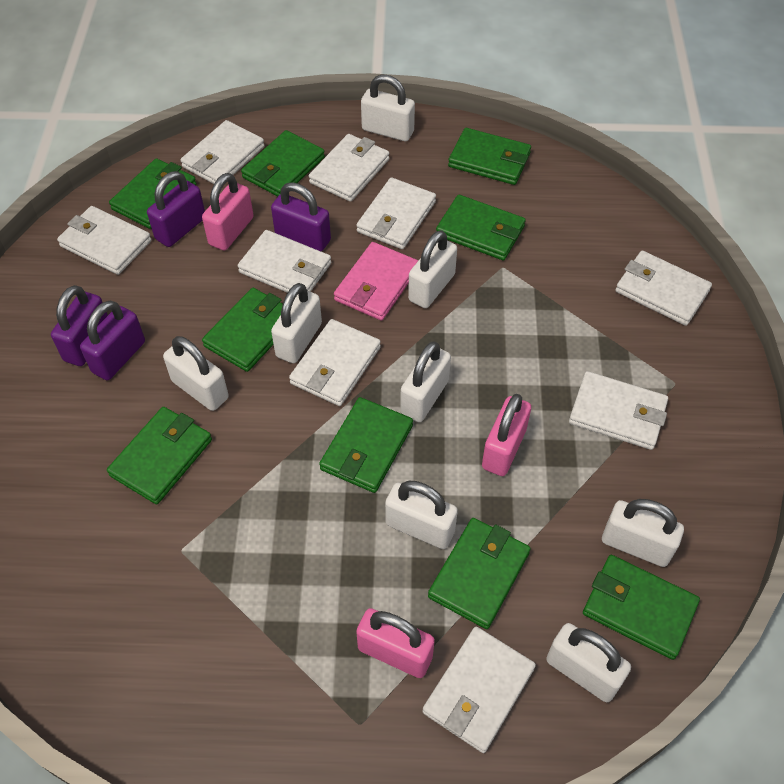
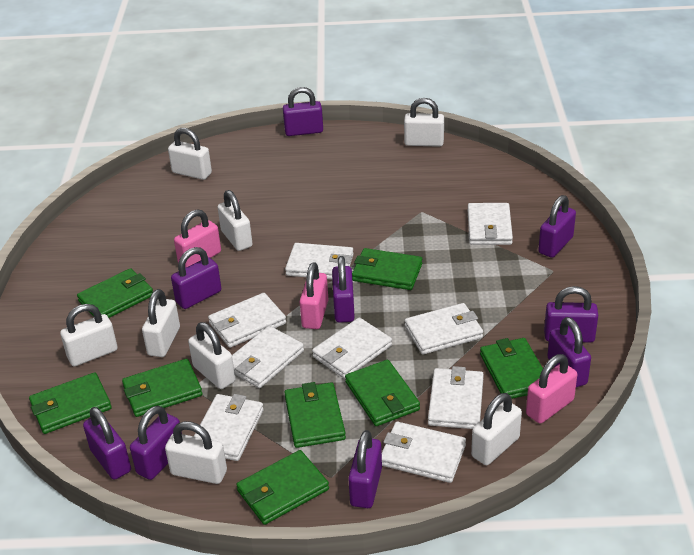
green wallet: [107,407,212,505] [109,159,197,229] [202,288,283,372] [241,130,325,197] [319,397,413,493] [428,518,531,629] [436,195,526,260] [448,128,531,185] [583,555,700,660] = 9 -> [29,372,112,434] [77,268,153,318] [122,359,203,417] [236,450,329,525] [284,382,346,448] [345,360,420,426] [352,248,422,290] [480,338,543,399] = 8
pink wallet: [334,242,418,321] = 1 -> none = 0
purple padlock: [51,285,108,366] [80,301,145,380] [147,171,205,247] [271,182,331,252] = 4 -> [83,407,131,480] [130,405,180,480] [171,247,221,309] [283,87,323,136] [332,256,355,323] [348,430,382,508] [538,195,576,258] [544,286,598,343] [547,317,591,387] = 9

